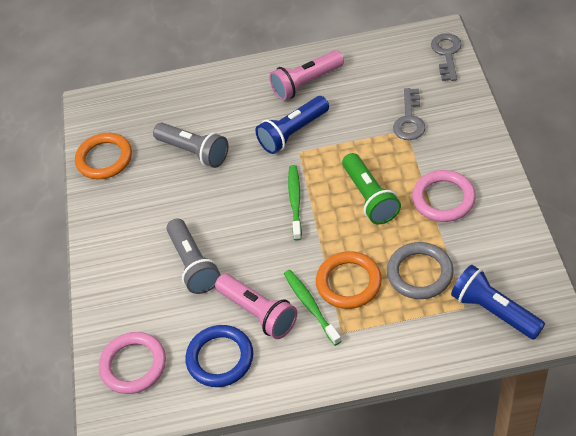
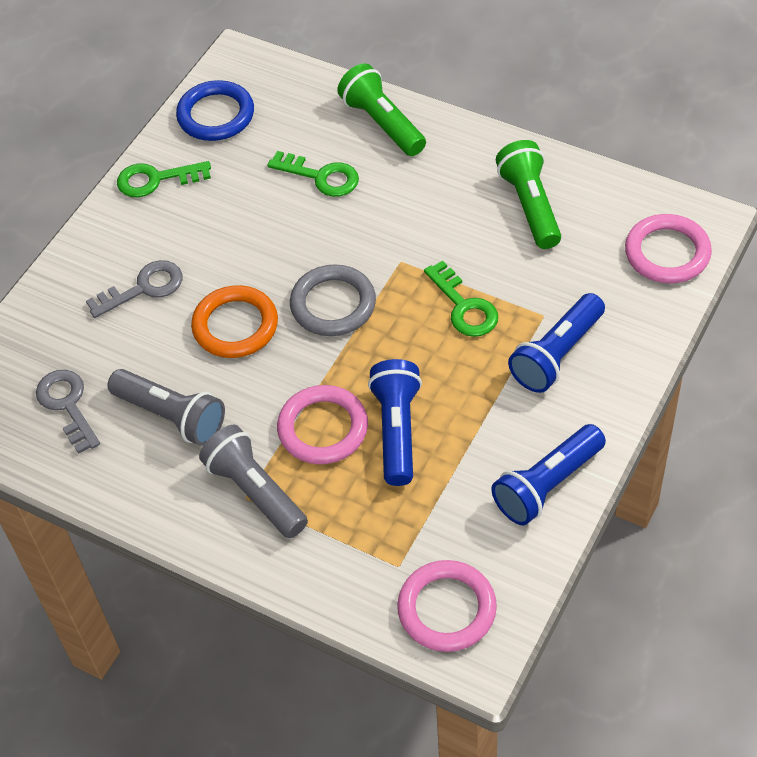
blue flashlight: [255,96,329,154] [451,265,545,340] = 2 -> [368,359,422,486] [491,424,606,525] [508,293,605,393] = 3
green flashlight: [342,153,401,225] = 1 -> [337,63,426,156] [496,140,561,249] = 2
green key: none = 0 -> [117,161,211,197] [267,151,359,197] [424,261,498,337] = 3
green toothbrush: [284,270,341,346] [288,165,302,240] = 2 -> none = 0
orange ring: [75,133,132,179] [316,251,382,309] = 2 -> [191,285,278,358] = 1
pink flashlight: [215,274,297,339] [269,50,344,101] = 2 -> none = 0
pink ring: [99,332,166,394] [412,170,476,222] = 2 -> [277,385,368,464] [397,560,497,652] [625,214,712,283] = 3

